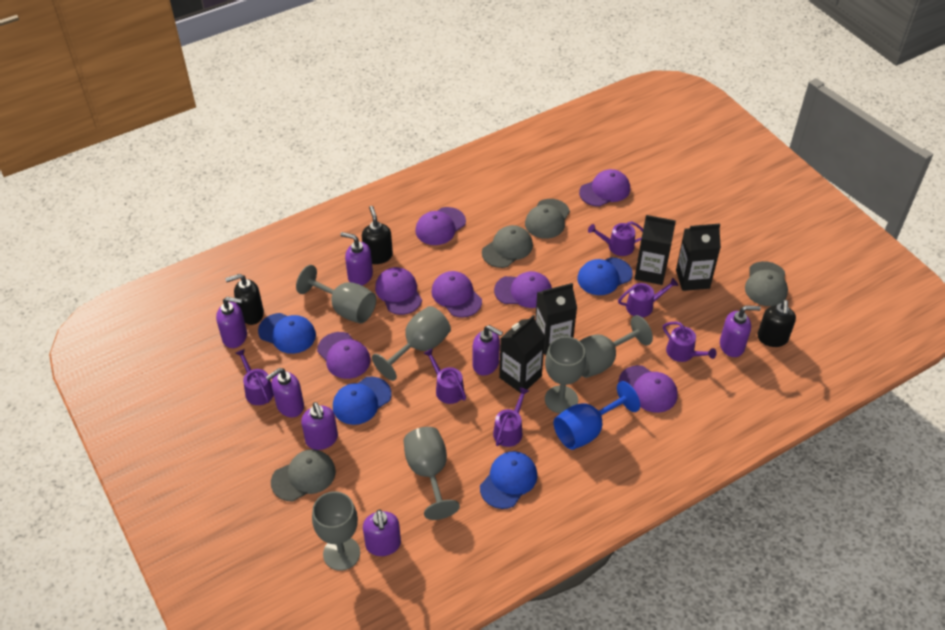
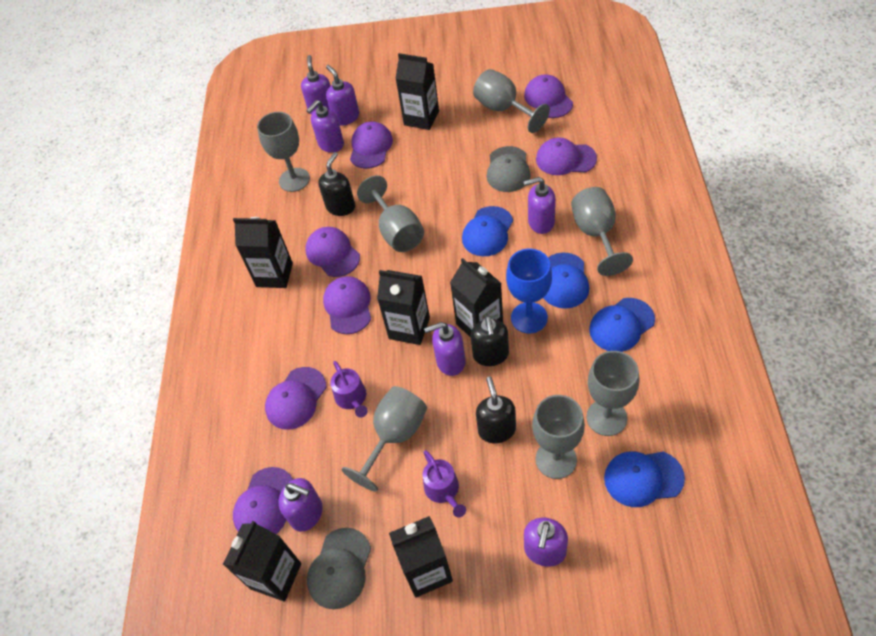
black carton: [499,315,545,393] [535,283,577,355] [635,215,676,285] [676,223,721,291] = 4 -> [223,521,301,602] [233,217,293,288] [377,270,430,345] [389,516,453,598] [395,53,439,130] [450,258,503,337] = 6
grey cap: [271,449,336,502] [482,225,533,268] [525,199,570,239] [745,261,788,306] = 4 -> [307,528,371,609] [487,146,531,192] = 2
grey goblet: [296,265,376,324] [312,491,360,571] [372,306,451,381] [403,427,460,520] [545,336,586,414] [580,315,653,378] = 6 -> [257,112,310,192] [342,386,427,491] [357,175,424,252] [473,69,550,133] [532,395,585,479] [571,187,633,276] [586,351,639,436] = 7
purple watering can: [236,349,274,405] [423,348,466,404] [493,387,529,447] [588,221,643,256] [618,278,678,317] [663,322,717,362] = 6 -> [330,361,368,418] [422,450,466,518] = 2

